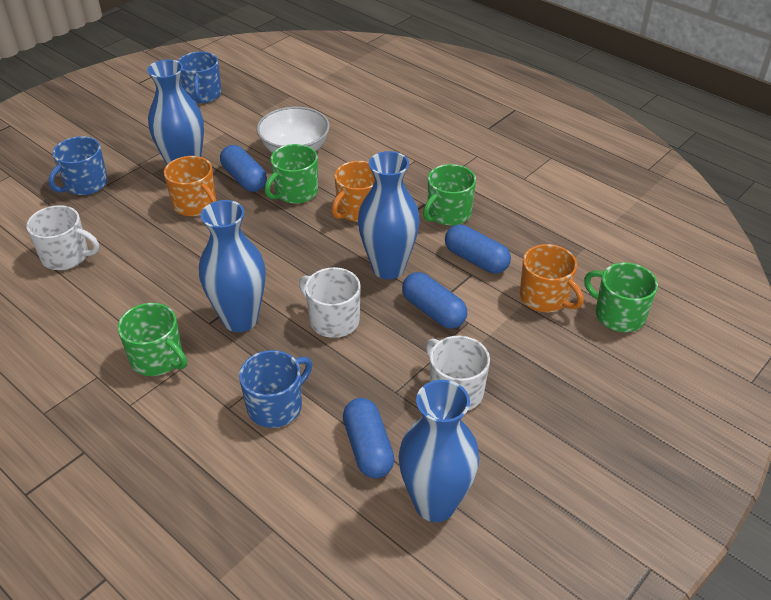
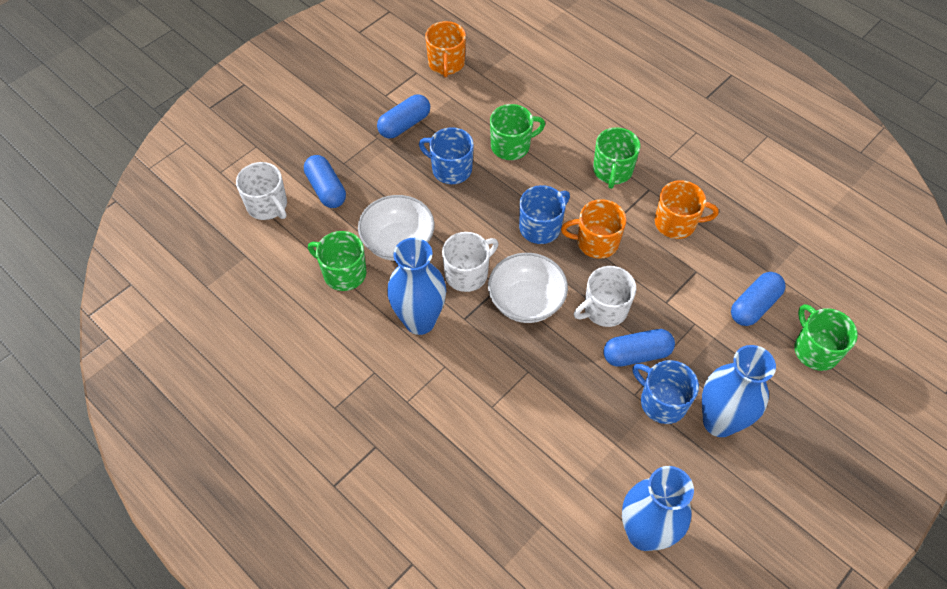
blue vase: [147,59,204,165] [199,200,266,332] [358,151,420,279] [398,380,479,522] = 4 -> [387,238,446,335] [622,466,694,551] [702,345,776,437] = 3
white bowl: [257,106,330,153] = 1 -> [358,195,435,261] [488,253,568,323] = 2

